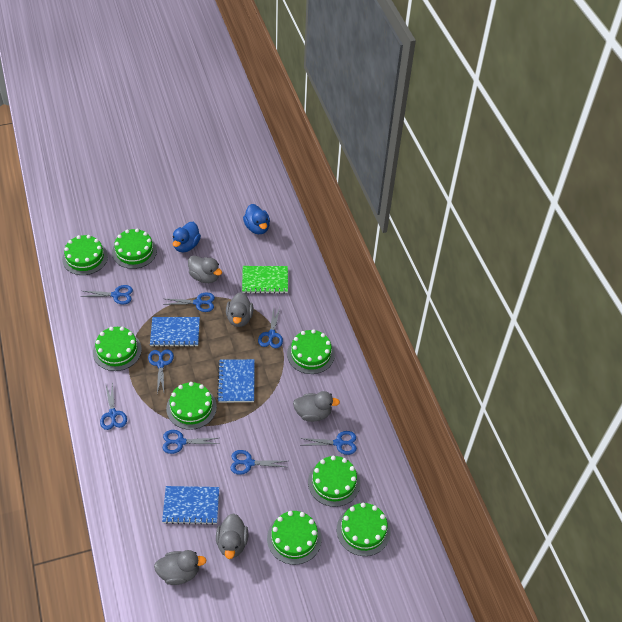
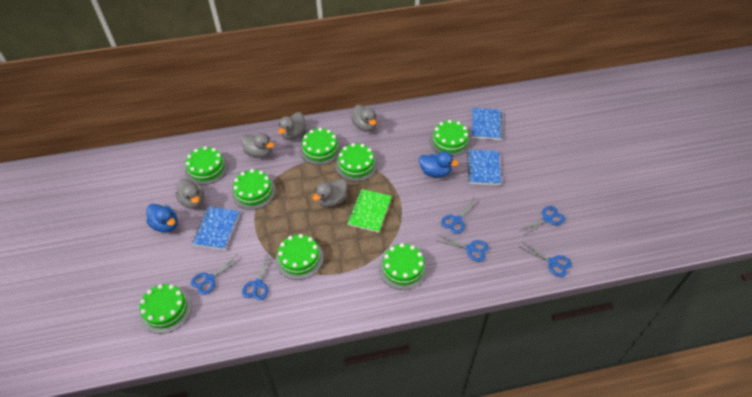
blue scissors: [81,285,133,305] [100,382,127,430] [148,349,174,394] [163,292,215,312] [163,430,218,454] [231,450,286,475] [258,307,283,348] [300,431,357,455] = 8 -> [191,255,241,295] [242,253,273,300] [435,235,489,262] [441,199,479,234] [519,206,565,236] [519,242,572,277] = 6

